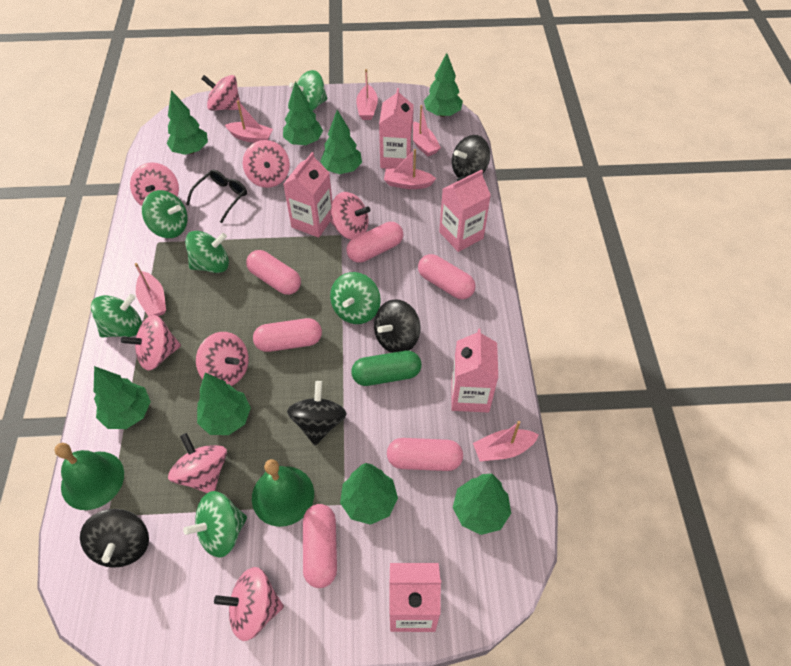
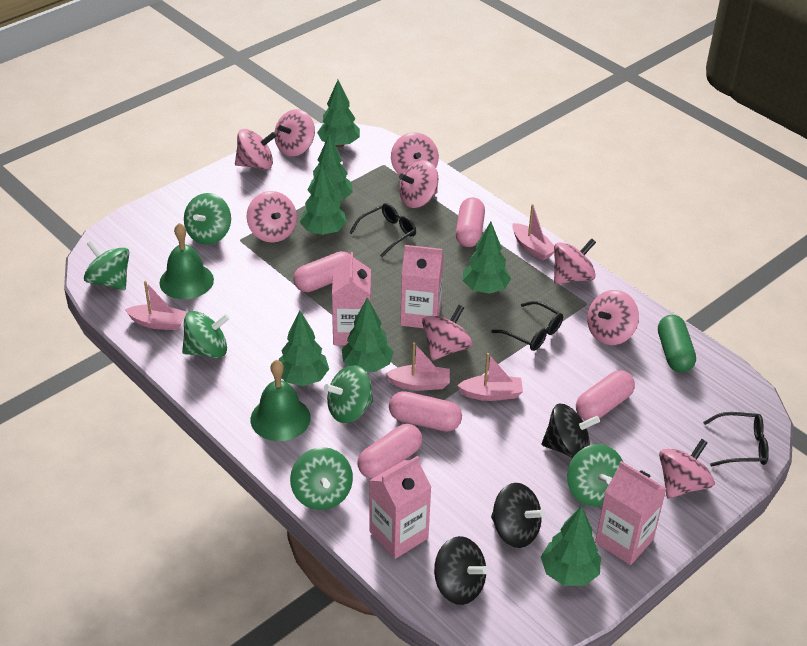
black glasses: [186,170,247,223] = 1 -> [349,203,416,257] [491,301,563,351] [703,412,769,467] = 3
black spinning top: [80,509,149,568] [287,381,347,445] [374,299,421,353] [452,135,490,178] = 4 -> [434,536,488,605] [491,483,545,548] [542,403,600,458] = 3
green tree: [94,366,151,429] [167,90,208,155] [197,372,251,435] [283,81,323,145] [320,110,362,174] [340,463,398,525] [424,53,463,117] [453,474,511,535] = 8 -> [279,311,329,386] [300,165,347,235] [307,134,353,201] [317,80,360,147] [342,297,394,372] [463,222,511,294] [541,506,601,586] = 7
pink boat: [135,263,166,317] [225,101,273,143] [356,69,378,120] [384,149,436,189] [413,105,441,157] [473,421,539,461] = 6 -> [125,281,187,330] [385,342,450,390] [457,353,523,401] [512,204,554,261] = 4
pink capsule: [246,250,301,295] [253,318,322,352] [303,504,337,588] [346,222,403,263] [387,438,463,471] [418,254,476,299] = 6 -> [293,251,351,292] [357,424,422,479] [389,391,462,431] [456,197,485,247] [576,370,635,420] = 5
pink carton: [283,152,332,238] [379,88,414,169] [389,563,441,632] [439,170,491,252] [451,329,498,413] = 5 -> [332,252,371,345] [369,456,432,559] [400,245,444,328] [595,461,667,565] = 4
pink spinning top: [121,315,181,370] [130,163,179,206] [168,433,227,493] [196,332,249,386] [201,75,241,111] [214,567,284,641] [243,140,290,188] [331,192,370,240] = 8 -> [235,129,276,170] [247,191,297,243] [274,109,315,156] [391,132,439,175] [399,160,438,208] [422,305,472,361] [554,238,596,284] [587,290,639,345] [659,439,714,498] = 9

